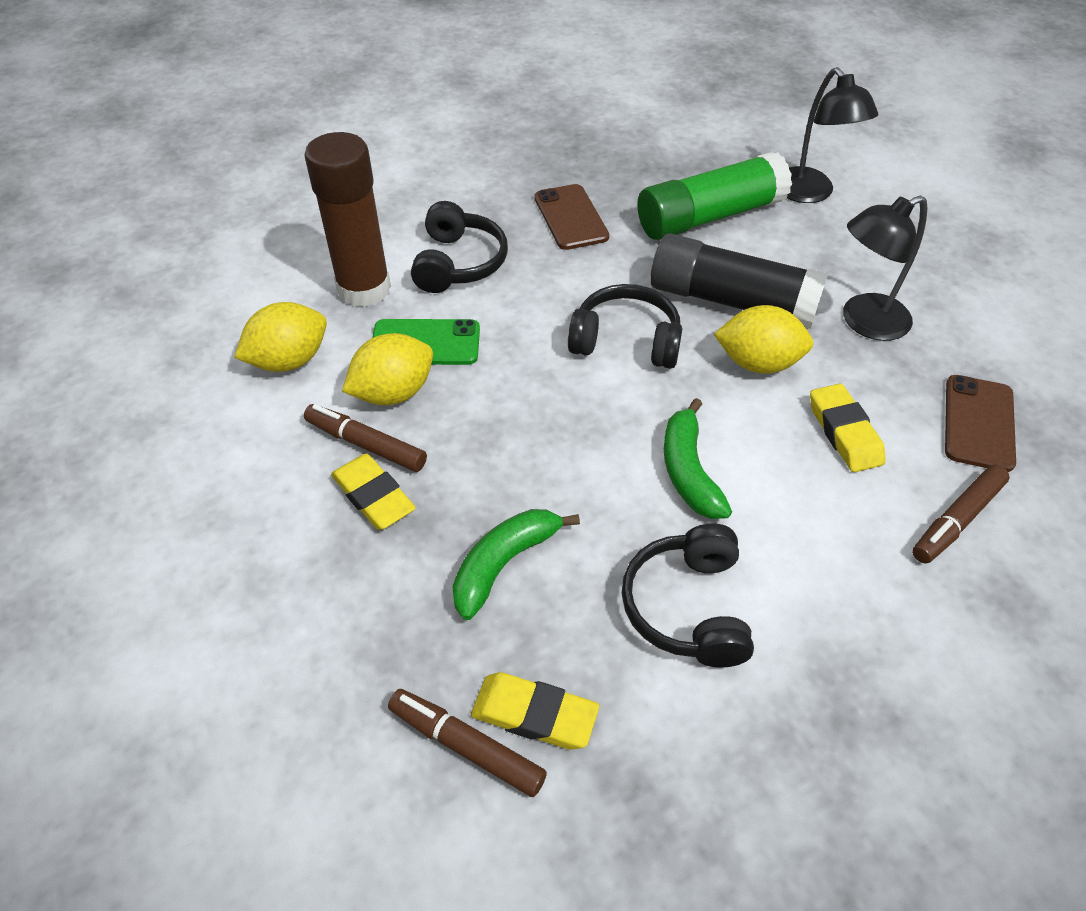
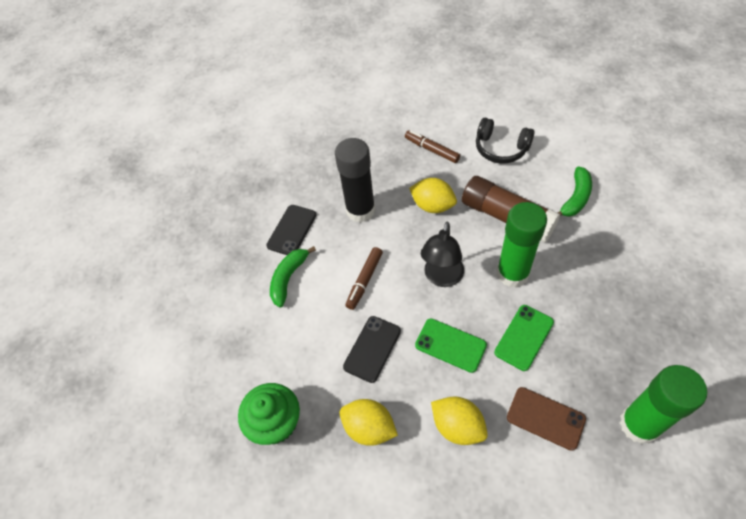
black headphones: [411,201,508,293] [568,284,682,369] [622,523,754,668] = 3 -> [476,118,535,164] = 1
black lamp: [787,67,878,203] [843,195,928,341] = 2 -> [421,222,464,287] = 1
black phone: none = 0 -> [266,205,316,255] [343,316,401,383] = 2
brown marker: [304,404,427,472] [388,689,547,797] [912,464,1010,563] = 3 -> [345,247,383,310] [405,130,460,163] = 2
brown phone: [535,184,609,250] [945,375,1016,472] = 2 -> [507,387,586,451] = 1
green cupcake: none = 0 -> [238,383,300,445] = 1
green glue stick: [637,152,792,240] = 1 -> [497,202,547,288] [620,365,707,444] = 2
green phone: [372,319,480,365] = 1 -> [415,318,487,373] [494,305,554,371] = 2
yellow eraser: [331,453,416,530] [471,672,599,750] [810,383,886,472] = 3 -> none = 0

